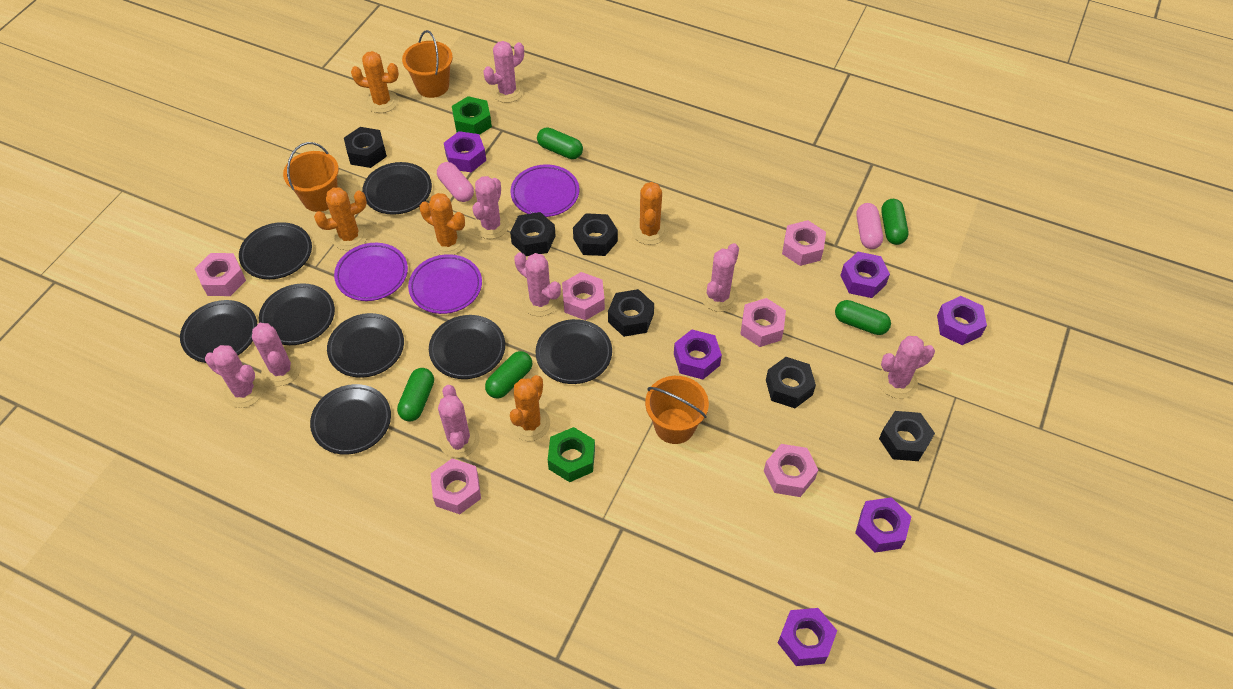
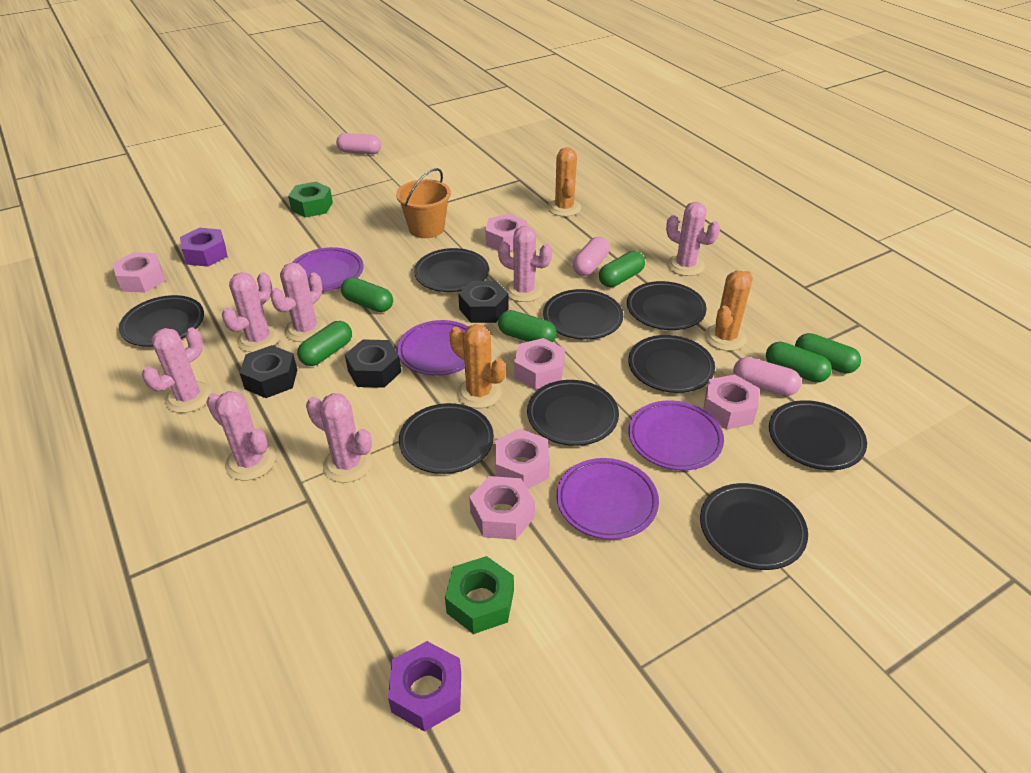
black nut: [344,127,387,168] [510,212,556,256] [573,213,618,256] [608,289,654,337] [766,357,816,408] [879,411,935,461] = 6 -> [240,345,297,398] [345,340,401,388] [458,281,509,323] = 3
black plate: [180,300,257,363] [239,222,312,279] [259,283,335,345] [310,384,391,455] [327,313,404,378] [362,162,432,215] [429,315,505,379] [535,319,612,384] = 8 -> [119,295,204,347] [399,403,494,474] [414,248,489,292] [527,380,619,446] [543,289,623,340] [627,281,706,330] [628,335,715,393] [700,483,808,570] [769,400,867,470] = 9
green capsule: [397,368,434,422] [485,351,532,398] [537,127,583,159] [835,300,891,335] [881,199,908,245] = 5 -> [297,321,352,366] [341,277,393,312] [498,310,557,342] [599,251,645,287] [766,342,832,383] [795,333,861,373] = 6
orange bucket: [283,142,339,212] [402,30,453,98] [645,376,709,444] = 3 -> [396,168,451,238] = 1
orange cactus: [314,187,368,250] [351,51,399,113] [420,193,466,255] [510,375,550,441] [632,182,668,245] = 5 -> [449,324,506,408] [548,147,581,217] [704,271,753,351] = 3
pink cactus: [205,345,264,408] [252,323,301,386] [438,385,480,458] [473,176,509,239] [484,41,524,103] [514,252,561,316] [701,243,739,312] [878,336,935,399] = 8 -> [142,328,212,413] [206,391,276,480] [222,272,280,352] [270,263,327,342] [306,393,372,483] [498,226,552,302] [666,202,720,276] = 7
pink capsule: [437,162,474,202] [856,203,883,249] = 2 -> [336,133,381,154] [573,237,610,276] [733,357,801,396] = 3
purple nut: [444,131,486,172] [674,330,722,379] [778,608,837,666] [840,252,890,298] [855,497,912,553] [937,296,987,345] = 6 -> [180,228,228,267] [388,641,461,732] = 2
purple plate: [334,243,408,301] [408,254,482,314] [510,165,579,217] = 3 -> [292,247,364,291] [397,320,468,376] [556,458,659,540] [628,400,724,470] = 4

